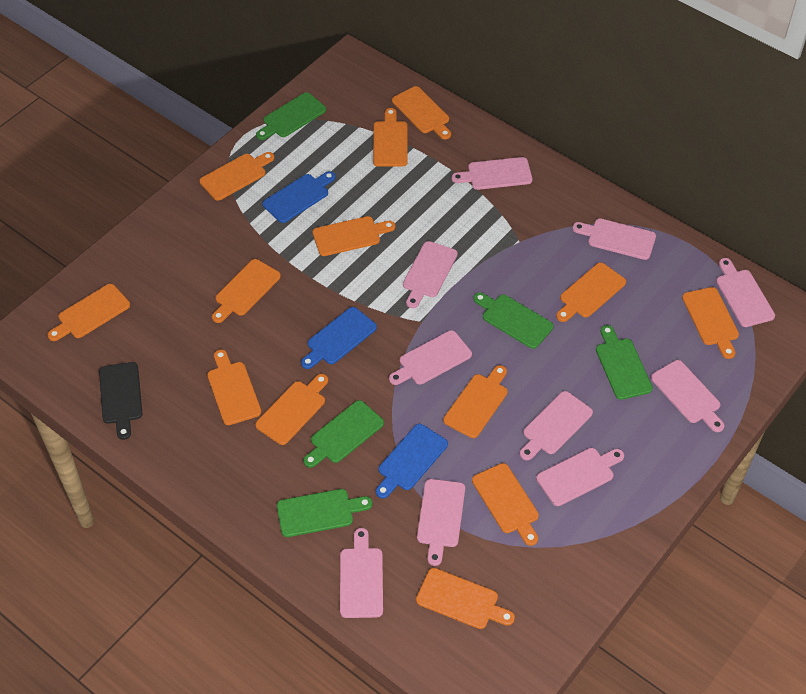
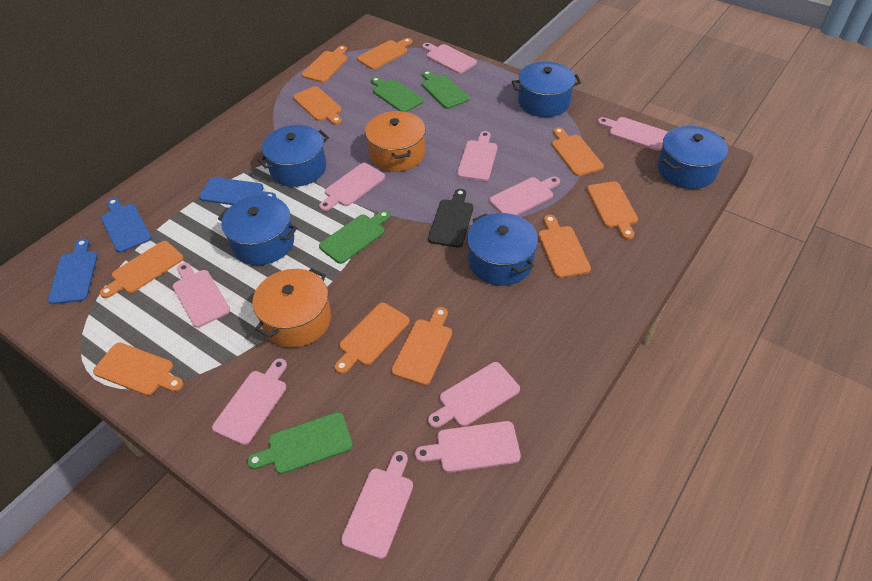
blue pot: none = 0 -> [218,195,297,265] [258,125,329,187] [467,213,538,286] [512,62,581,117] [658,126,728,189] = 5
green cutting board: [256,92,326,140] [277,489,372,537] [303,400,384,468] [473,292,554,349] [596,325,653,400] = 5 -> [247,412,353,474] [319,210,390,264] [371,77,424,112] [422,70,470,109] = 4
orange cutting board: [48,284,130,341] [200,152,274,201] [207,349,261,425] [212,259,281,323] [255,374,328,445] [313,216,395,256] [373,108,408,166] [392,86,451,139] [416,568,515,629] [443,365,508,438] [472,463,539,546] [556,262,626,322] [682,287,739,359] = 13 -> [93,342,183,396] [100,241,184,298] [293,86,342,125] [302,45,347,83] [334,303,410,374] [357,38,412,70] [391,307,452,385] [538,215,591,278] [552,127,604,176] [587,181,638,240] = 10
orange pot: none = 0 -> [253,268,331,348] [365,111,426,172] = 2

